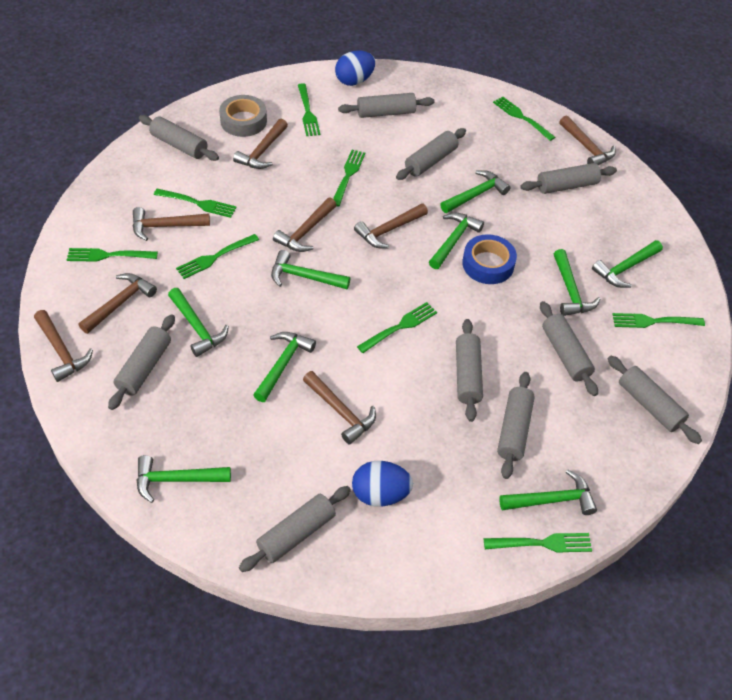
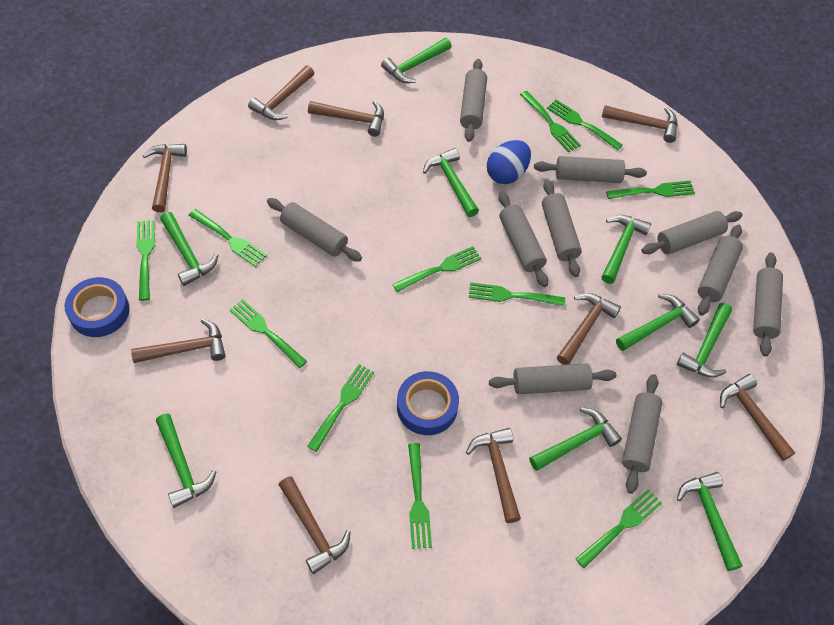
blue egg: [335,50,375,86] [352,461,413,507] = 2 -> [487,140,531,184] = 1
blue tape: [462,234,517,284] = 1 -> [65,277,130,337] [397,371,459,435] = 2
brown hammer: [34,310,93,382] [79,273,157,334] [132,207,210,241] [233,119,288,169] [273,198,336,252] [303,371,376,444] [354,203,428,248] [559,115,616,165] = 8 -> [131,319,226,363] [142,144,187,212] [248,65,314,120] [279,476,350,574] [308,101,384,137] [466,428,521,523] [557,293,621,365] [602,105,678,143] [720,374,795,461] = 9
green fork: [67,248,158,262] [154,189,237,218] [176,234,259,279] [298,83,320,136] [333,150,365,206] [357,302,437,353] [484,533,592,553] [493,96,555,141] [612,313,705,328] = 9 -> [137,220,155,301] [188,209,267,267] [229,299,307,368] [307,364,374,452] [392,246,482,292] [408,443,432,549] [469,282,565,306] [520,91,581,152] [547,99,623,150] [576,489,662,568] [606,181,695,199] = 11
grey tape: [219,95,267,137] = 1 -> none = 0

